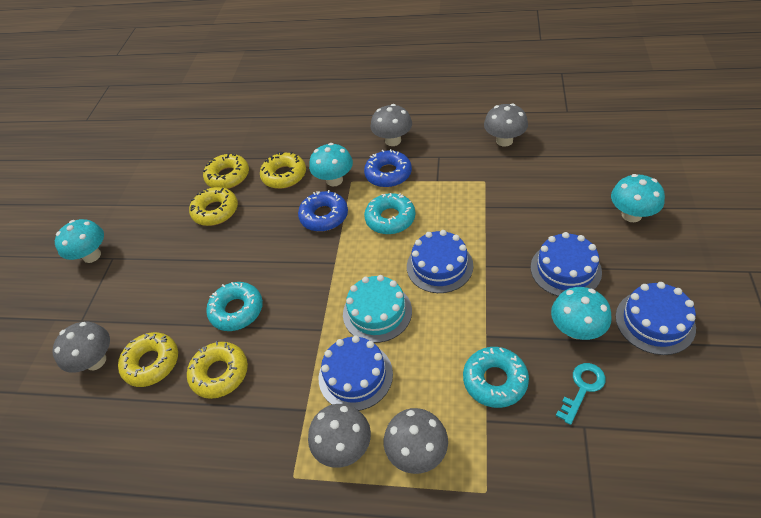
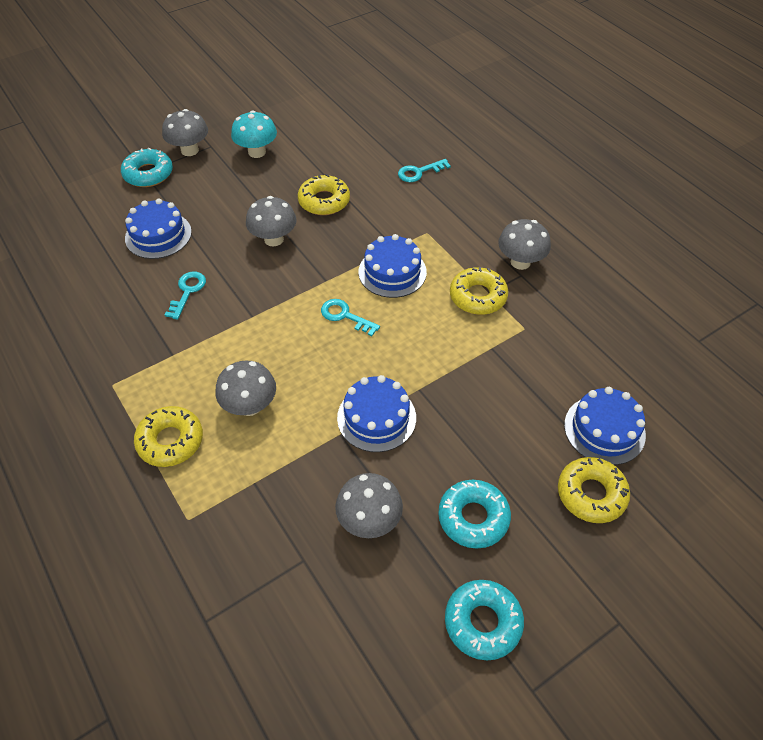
blue donut: [298,190,348,232] [364,149,412,187] = 2 -> none = 0
turquoise cake: [343,275,412,343] = 1 -> none = 0
turquoise key: [556,363,606,425] = 1 -> [165,272,206,320] [321,299,380,336] [398,159,451,182] = 3
turquoise mushroom: [55,219,104,263] [309,143,353,187] [551,287,612,340] [611,174,665,222] = 4 -> [231,110,277,158] = 1
yellow donut: [118,332,178,387] [187,341,248,399] [189,187,238,226] [203,153,249,189] [260,152,306,189] = 5 -> [134,406,203,467] [298,174,350,215] [450,267,508,315] [558,457,630,523] = 4

